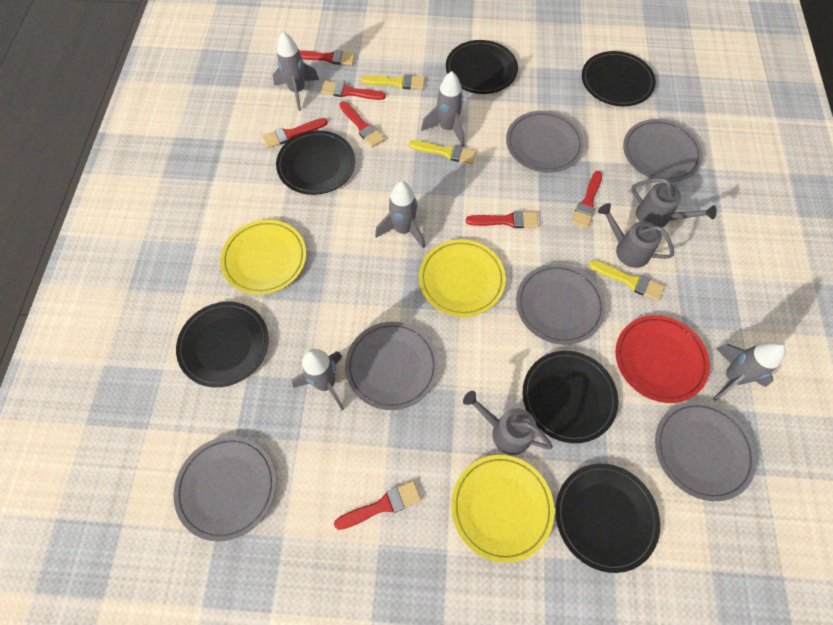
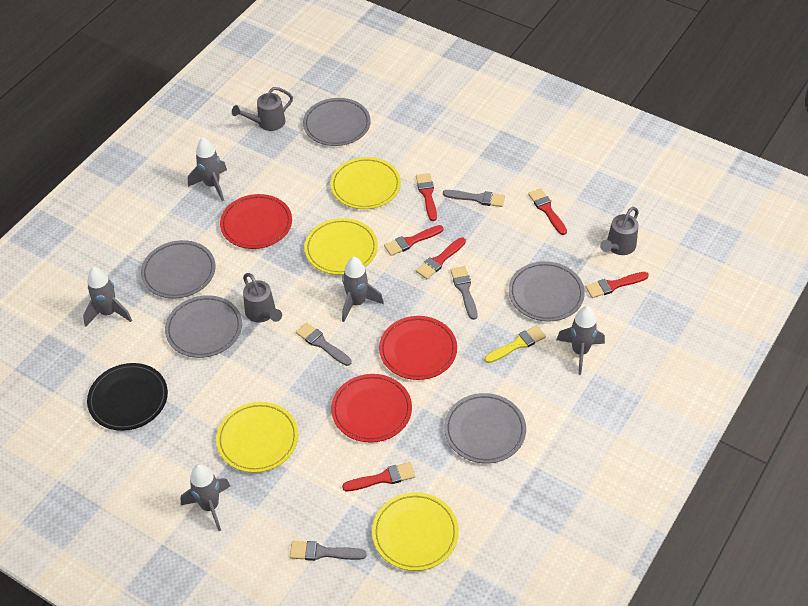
black plate: [176,302,269,387] [276,130,355,195] [446,40,518,94] [523,351,618,443] [555,463,660,573] [582,51,656,106] = 6 -> [87,363,168,431] = 1
grey brush: none = 0 -> [290,541,366,561] [296,322,352,366] [443,190,505,207] [450,266,477,320] = 4
grey plate: [174,436,276,542] [345,322,438,410] [506,111,584,173] [516,264,606,345] [623,119,703,182] [655,401,757,501] = 6 -> [141,240,216,299] [165,295,242,358] [303,98,371,146] [444,393,526,463] [509,261,585,322] = 5
red brush: [262,118,328,148] [299,50,355,65] [321,81,385,100] [334,481,421,530] [339,101,385,147] [466,211,539,228] [571,171,602,229] = 7 -> [342,462,415,491] [384,225,444,256] [416,173,437,221] [416,237,466,279] [528,188,567,235] [586,272,649,298] = 6
red plate: [616,315,710,403] = 1 -> [220,194,292,249] [331,374,412,443] [379,316,457,380] = 3
yellow brush: [361,74,425,89] [409,140,476,164] [589,260,665,301] = 3 -> [485,325,546,363] = 1
yellow plate: [220,220,306,295] [419,239,506,317] [451,455,554,563] = 3 -> [216,402,298,473] [304,218,378,275] [330,157,401,209] [372,492,459,571] = 4

